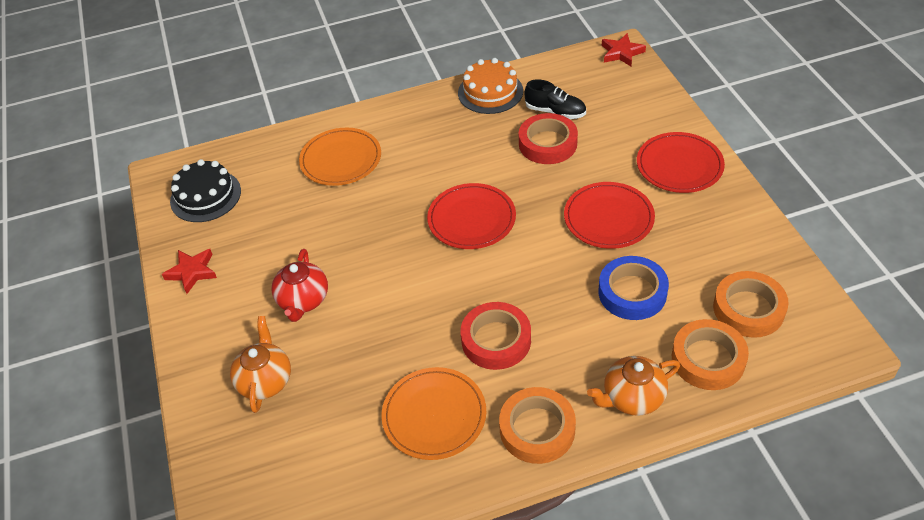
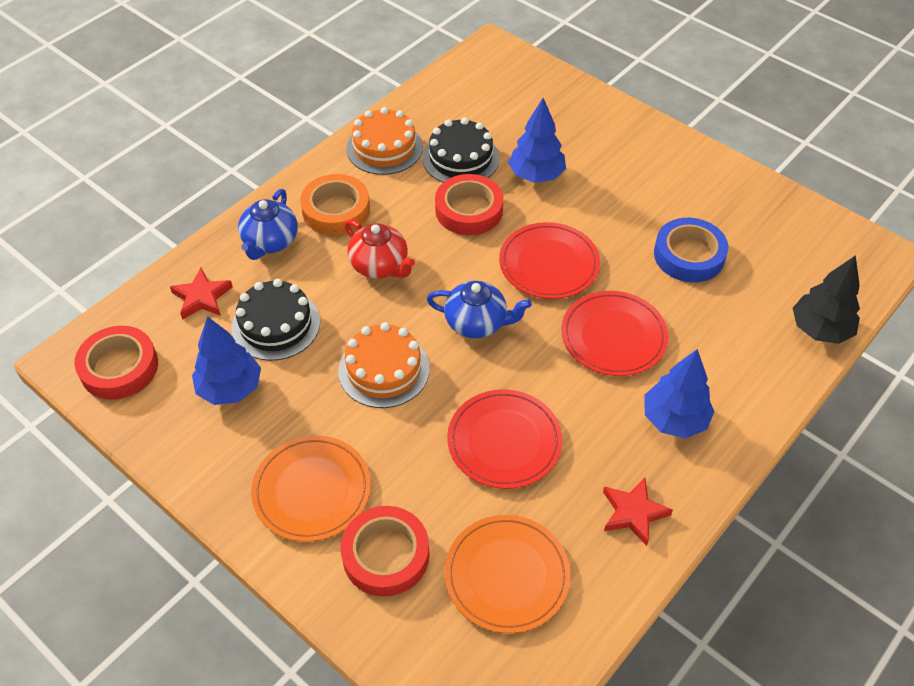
black cake: [170,159,241,222] = 1 -> [231,279,320,361] [422,118,499,183] = 2
black shoe: [525,80,586,119] = 1 -> none = 0
black tree: none = 0 -> [793,255,860,344] = 1
blue teapot: none = 0 -> [238,189,298,260] [427,281,532,338] = 2
blue tree: none = 0 -> [192,316,261,405] [508,98,566,183] [645,349,714,438] = 3
orange cake: [458,58,523,114] = 1 -> [338,322,430,408] [346,107,423,175] = 2
orange tape: [499,387,576,464] [672,319,749,390] [713,271,789,338] = 3 -> [300,174,370,235] = 1
orange teapot: [230,316,291,413] [587,356,680,416] = 2 -> none = 0
red tape: [460,302,531,370] [519,113,578,164] = 2 -> [74,326,158,400] [341,506,430,597] [435,174,504,235] = 3

